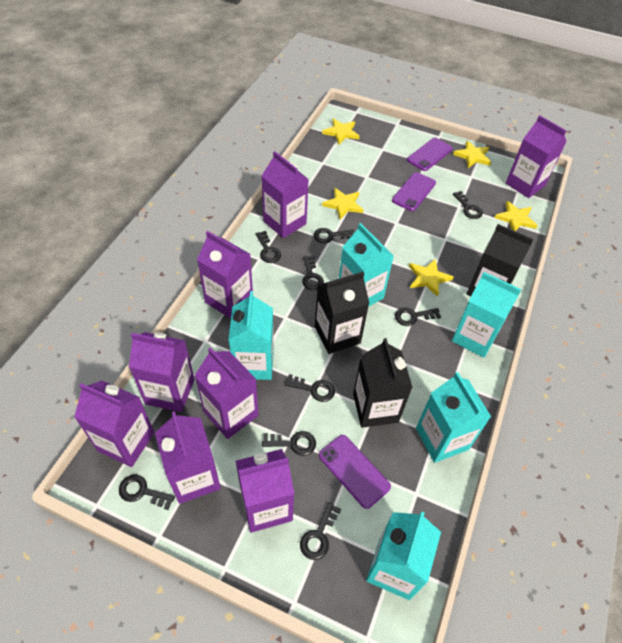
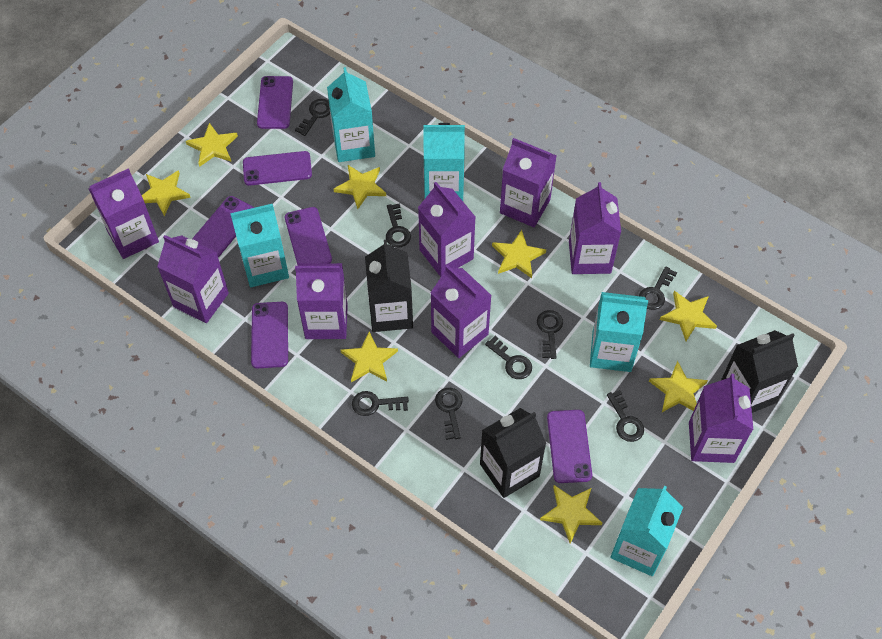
black key: [119,475,175,510] [255,231,281,263] [262,431,316,456] [285,374,335,402] [300,502,341,560] [302,256,324,290] [313,228,355,243] [395,307,441,326] [453,191,483,219] = 9 -> [295,99,330,136] [352,391,409,416] [386,203,411,248] [435,388,463,440] [485,336,532,379] [537,310,563,359] [607,390,644,442] [639,267,677,310] = 8
purple phone: [319,435,391,509] [392,172,436,211] [407,138,453,171] = 3 -> [192,196,254,257] [243,151,312,186] [251,302,288,368] [257,76,293,129] [285,207,332,265] [547,410,592,483] = 6
yellow star: [322,118,359,145] [322,188,364,219] [409,259,453,297] [453,141,491,168] [494,201,538,231] = 5 -> [142,170,191,216] [186,123,238,167] [334,165,386,209] [340,331,398,382] [492,230,546,278] [540,485,602,543] [649,361,708,412] [660,291,717,341] = 8

